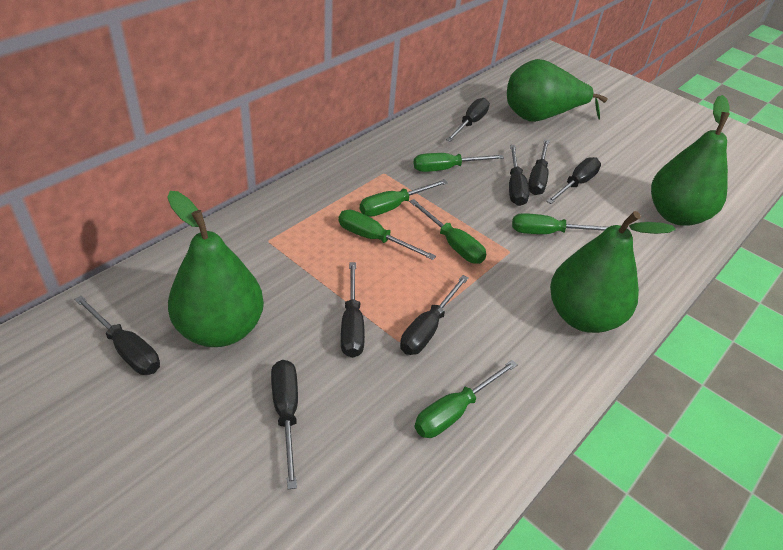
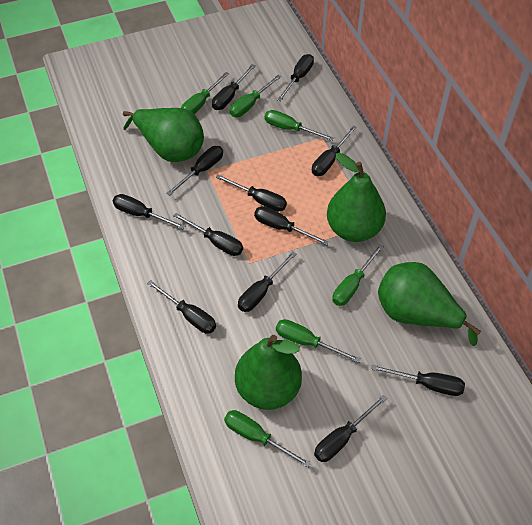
black screwdriver: [74,295,160,375] [271,360,298,489] [341,262,365,358] [400,275,469,355] [446,98,490,142] [509,145,529,206] [528,139,550,195] [546,157,601,204] = 8 -> [113,194,185,229] [147,280,216,334] [166,146,223,196] [173,213,243,256] [212,64,256,110] [216,174,287,212] [238,251,296,312] [254,206,329,245] [277,54,314,101] [312,126,357,176] [314,395,387,462] [371,365,465,396] = 12

